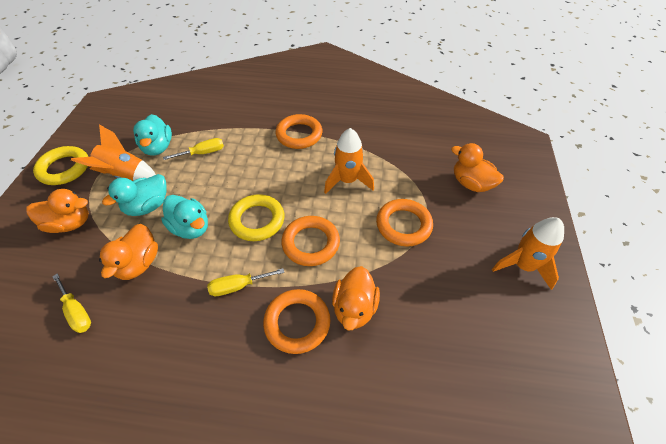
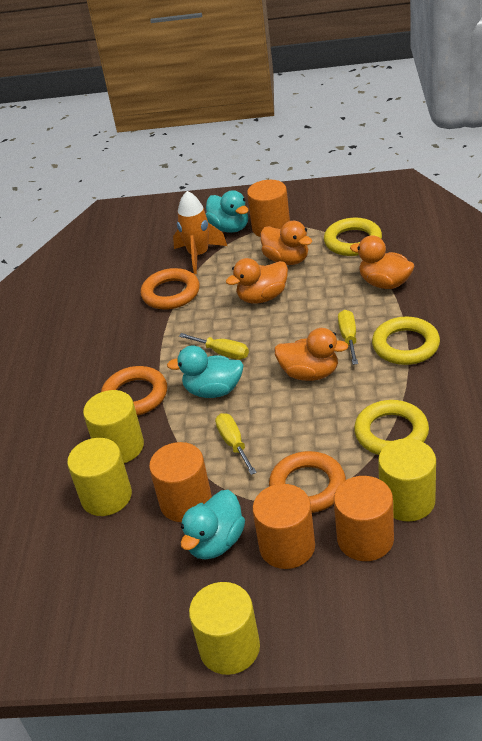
orange cylinder: none = 0 -> [149,442,212,522] [247,180,290,237] [252,484,315,569] [334,476,394,561] = 4
orange ring: [263,289,330,354] [276,114,322,149] [281,216,340,266] [376,199,433,247] = 4 -> [101,366,167,416] [141,268,200,310] [269,451,346,513] = 3
orange rocket: [71,124,156,181] [324,128,374,194] [492,217,564,290] = 3 -> [173,191,227,274] = 1
yellow cylinder: none = 0 -> [67,438,132,516] [83,390,144,463] [189,582,260,675] [378,438,436,522] = 4
yellow ring: [33,146,88,185] [228,194,285,241] = 2 -> [324,218,382,256] [354,400,429,455] [372,317,440,365] = 3

